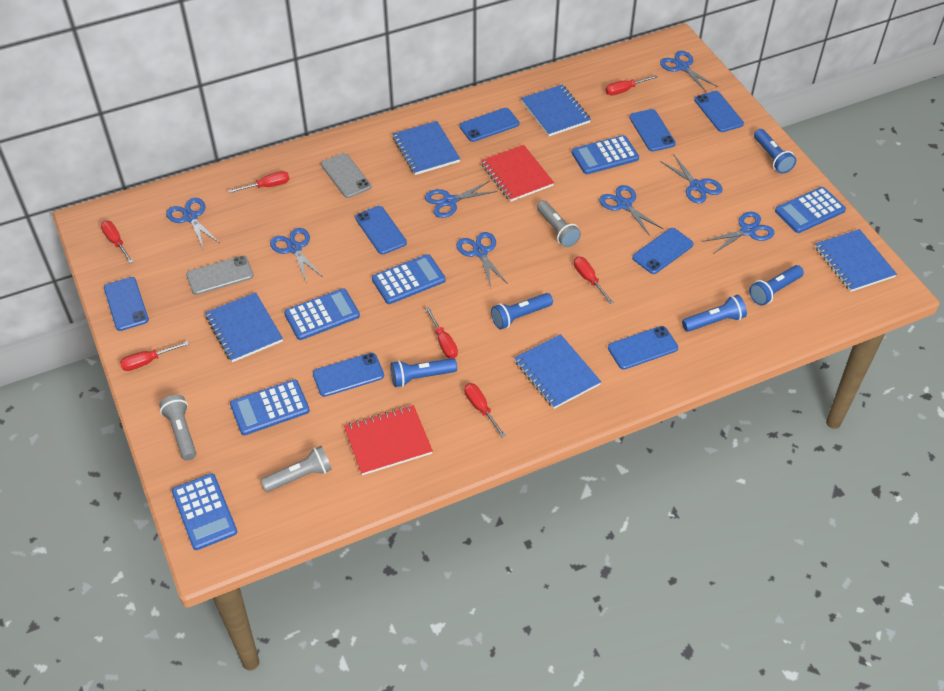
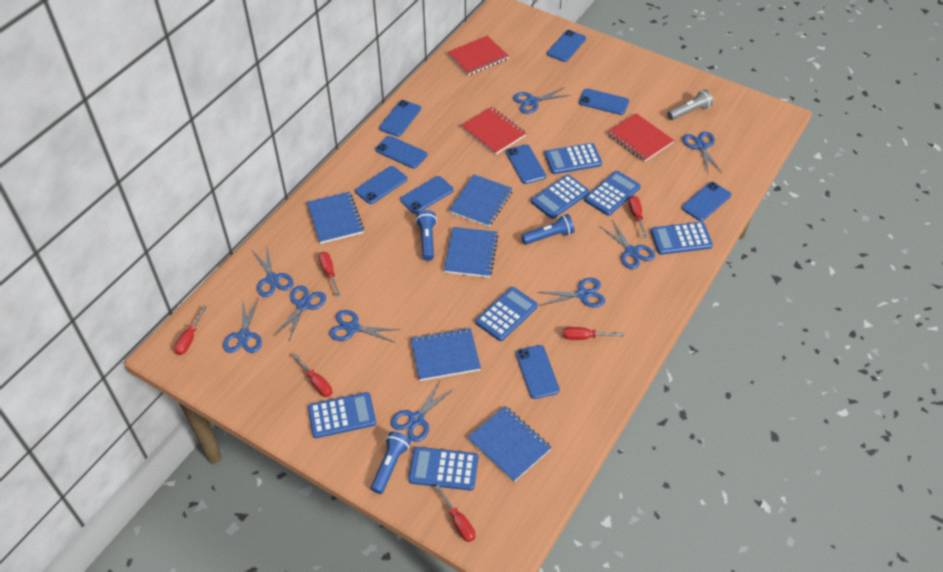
blue calculator: [172,473,237,550] [230,379,310,435] [284,288,360,340] [372,254,446,304] [572,135,639,174] [775,187,846,233] = 6 -> [308,392,376,438] [408,447,478,491] [475,287,538,341] [531,175,589,219] [544,143,602,174] [584,171,641,216] [651,222,713,255] = 7
blue flashlight: [390,358,457,387] [491,293,553,329] [682,295,747,332] [749,265,804,306] [754,129,796,173] = 5 -> [371,431,411,494] [416,210,437,261] [521,214,575,245] = 3
blue phone: [104,277,149,331] [313,353,384,397] [355,206,407,255] [459,108,519,142] [608,326,678,369] [629,109,676,152] [632,228,694,274] [694,91,744,132] = 8 -> [355,166,408,204] [375,136,427,169] [379,100,421,137] [400,176,454,214] [506,144,546,184] [516,345,560,399] [547,30,586,62] [579,88,629,115] [682,182,731,221] = 9
blue scissors: [166,198,220,250] [270,228,323,281] [425,181,497,218] [456,232,508,287] [599,185,663,236] [660,51,718,92] [660,154,723,203] [703,212,774,254] = 8 -> [223,298,262,353] [253,248,293,297] [274,286,326,340] [329,310,400,342] [391,382,454,442] [513,87,571,114] [537,278,605,308] [601,220,655,269] [682,132,722,173] = 9
grey flashlight: [159,395,196,461] [261,446,332,492] [537,200,581,247] = 3 -> [667,89,713,120] = 1
grey phone: [186,255,254,295] [321,153,371,198] = 2 -> none = 0
red notebook: [344,405,433,475] [481,145,554,202] = 2 -> [447,35,509,76] [461,107,526,155] [607,113,674,162] = 3
red screwdriver: [101,221,134,263] [120,341,189,371] [228,171,290,193] [425,307,458,358] [464,383,506,438] [574,257,613,304] [605,75,658,95] = 7 -> [174,306,207,355] [292,353,332,397] [319,252,340,296] [435,485,476,542] [563,327,624,340] [628,195,647,239] = 6

